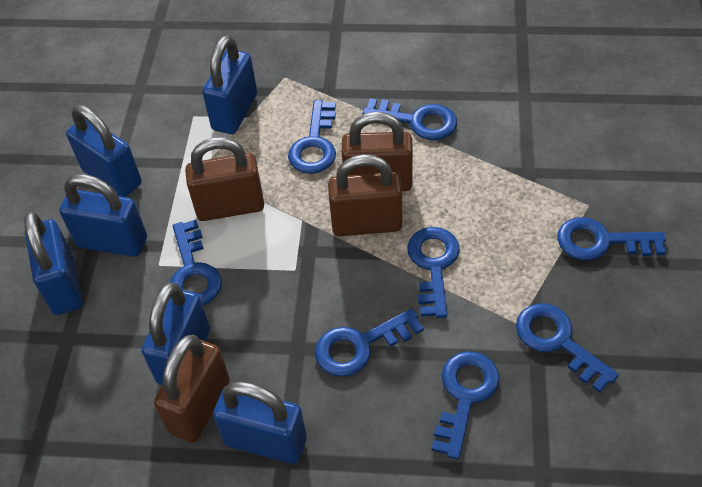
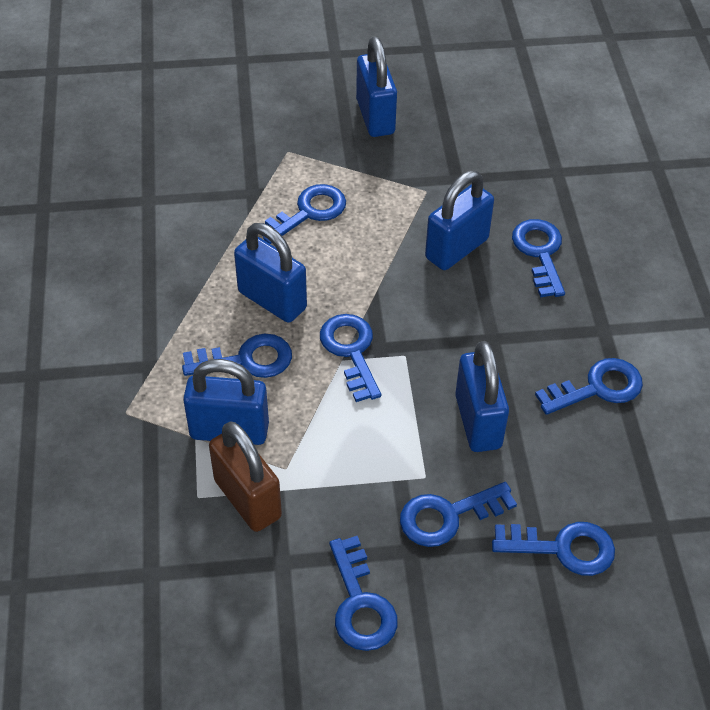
blue padlock: [24,212,83,315] [59,174,147,257] [66,105,142,197] [142,283,210,385] [202,35,257,134] [213,381,307,464] = 6 -> [183,359,269,445] [234,223,307,323] [356,37,397,137] [425,171,494,270] [455,341,509,452] = 5
brown padlock: [154,335,230,443] [185,137,264,221] [328,154,402,236] [342,112,413,191] = 4 -> [209,421,282,532] = 1

